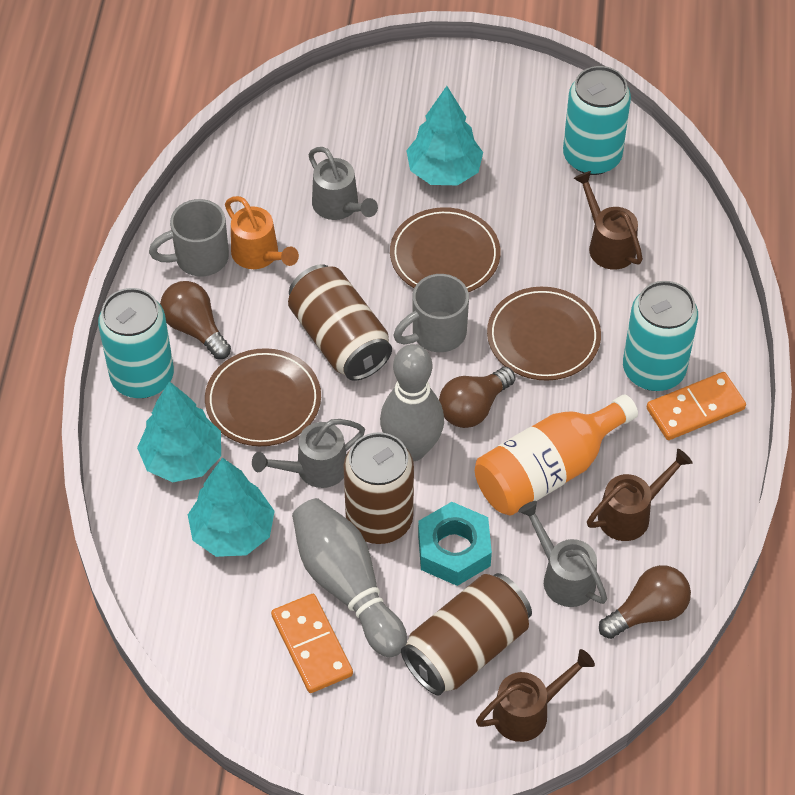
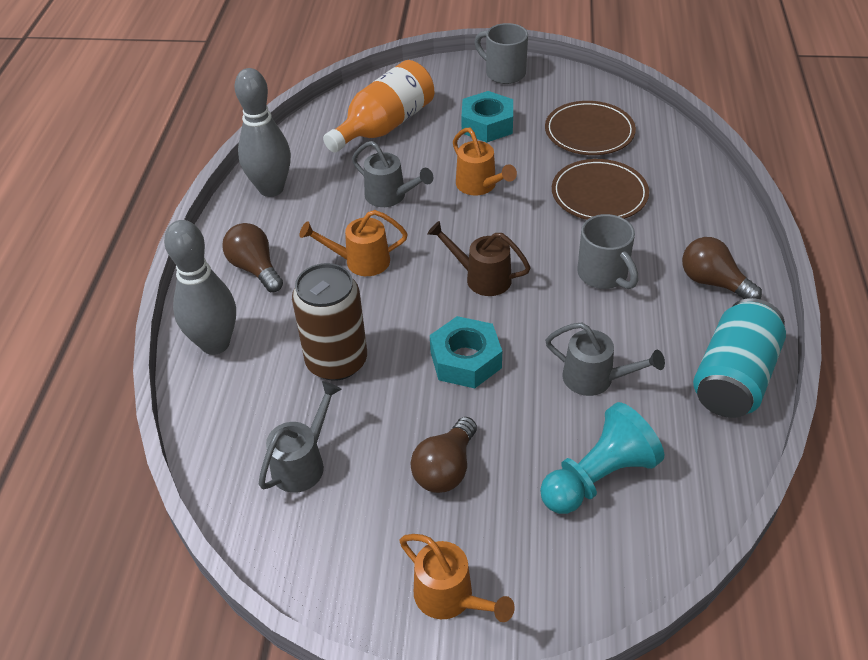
brown can: [288,264,392,381] [343,432,414,544] [401,573,532,696] = 3 -> [292,263,367,381] = 1
brown plate: [205,348,321,446] [390,207,500,292] [487,287,601,381] = 3 -> [545,101,636,155] [552,159,649,220] = 2
brown watering can: [476,649,595,742] [574,171,643,270] [587,449,692,541] = 3 -> [427,221,531,296] = 1
orange domino: [271,594,353,693] [647,372,746,440] = 2 -> none = 0
orange watering can: [225,196,299,269] = 1 -> [300,210,408,276] [399,534,514,622] [453,128,517,196] = 3
turquoise can: [98,288,174,398] [563,66,631,175] [623,281,698,391] = 3 -> [693,298,786,418] = 1
turquoise nut: [418,502,492,586] = 1 -> [430,316,502,388] [461,91,513,142] = 2
turquoise pawn: none = 0 -> [540,402,664,514] = 1
turquoise tree: [137,381,221,482] [188,457,275,557] [406,86,483,186] = 3 -> none = 0

